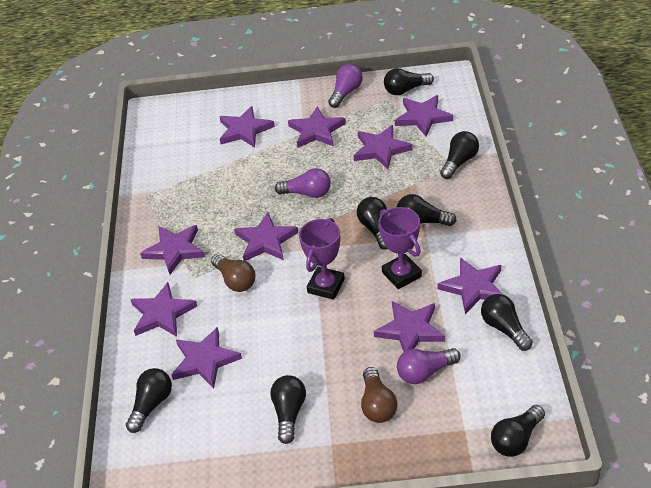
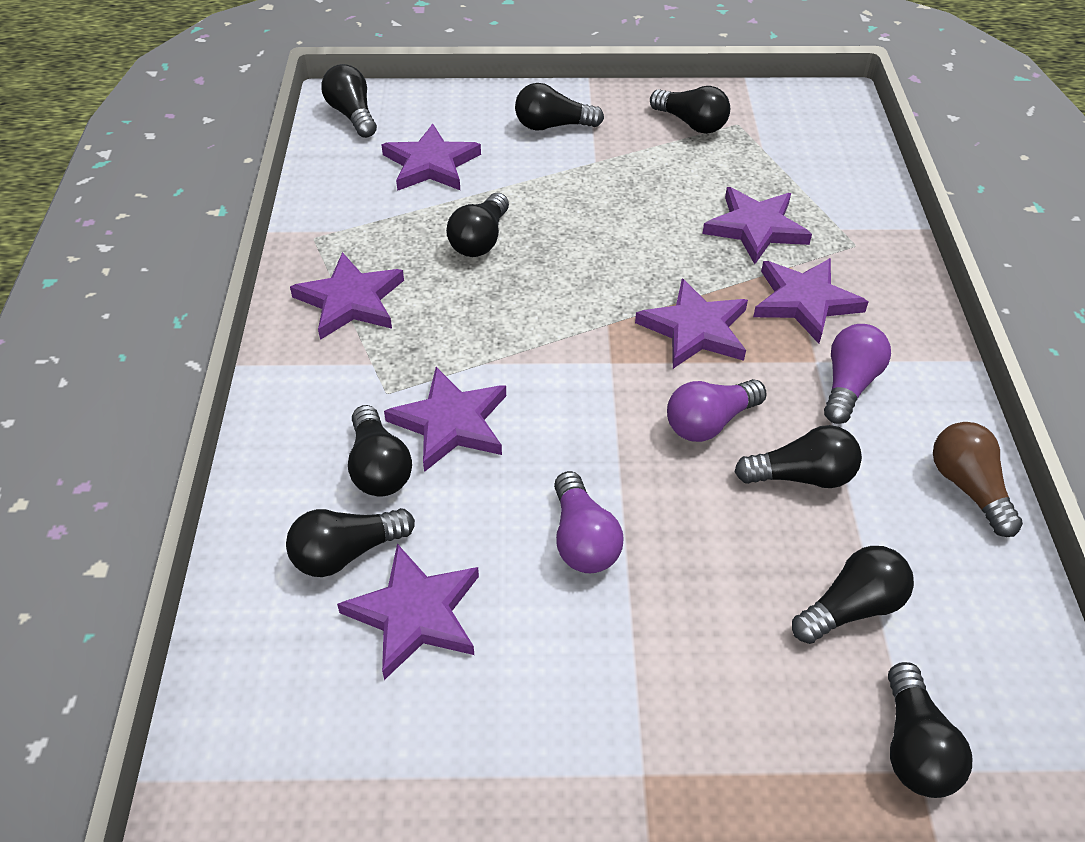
black light bulb: [126,368,172,433] [270,375,306,444] [357,197,388,250] [384,68,434,95] [397,194,456,226] [440,131,479,179] [481,294,533,351] [491,405,545,457] = 8 -> [286,508,415,577] [321,64,377,138] [348,405,412,496] [446,193,509,257] [515,83,604,131] [650,86,730,134] [735,425,862,488] [792,546,914,644] [888,662,973,798] = 9
brown light bulb: [211,254,255,292] [361,367,398,423] = 2 -> [933,422,1023,537] = 1
purple star: [130,282,197,337] [140,225,205,275] [171,327,242,389] [219,106,275,148] [234,212,299,261] [288,106,346,148] [354,125,412,169] [374,301,445,352] [395,95,453,136] [438,258,504,314] = 10 -> [290,252,404,340] [337,544,479,680] [382,124,481,191] [384,367,506,472] [635,279,748,369] [702,187,812,264] [753,258,868,344] = 7
purple trophy: [299,218,345,300] [379,207,422,289] = 2 -> none = 0

